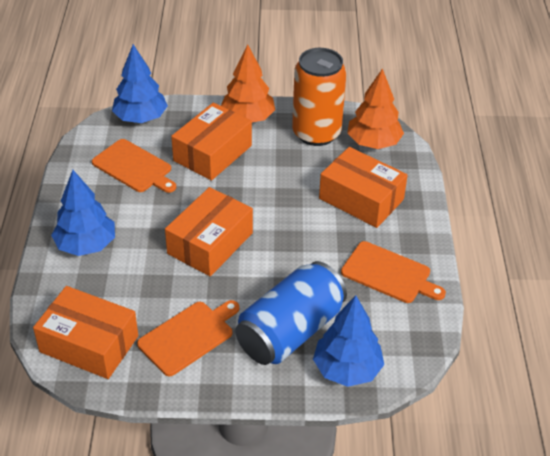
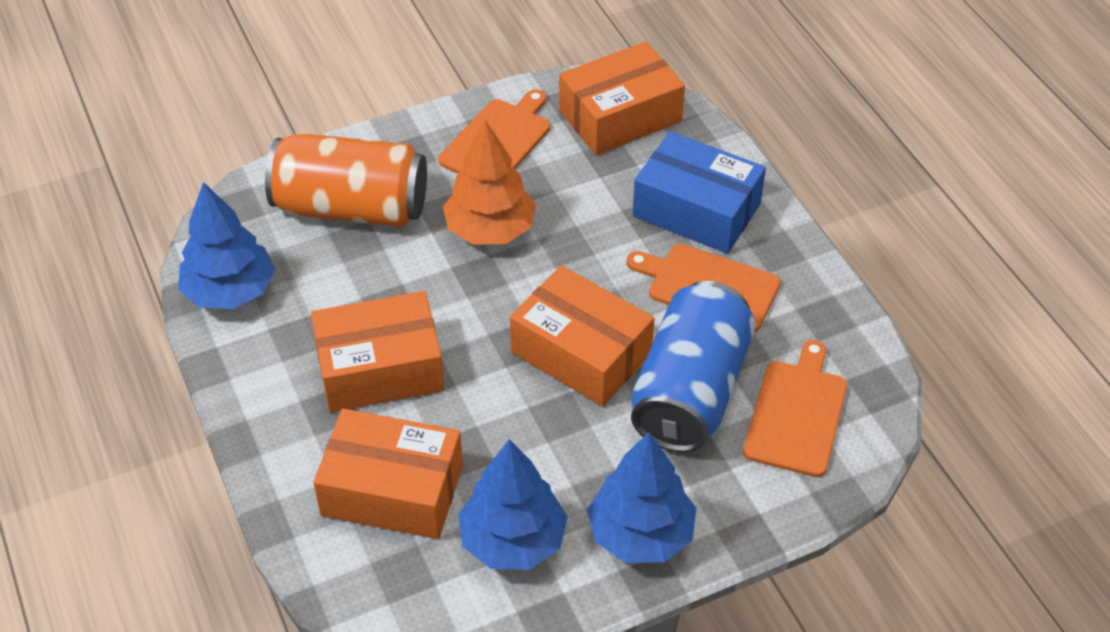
blue box: none = 0 -> [633,131,766,254] = 1
orange tree: [221,44,275,122] [347,68,404,149] = 2 -> [443,120,536,245] = 1

